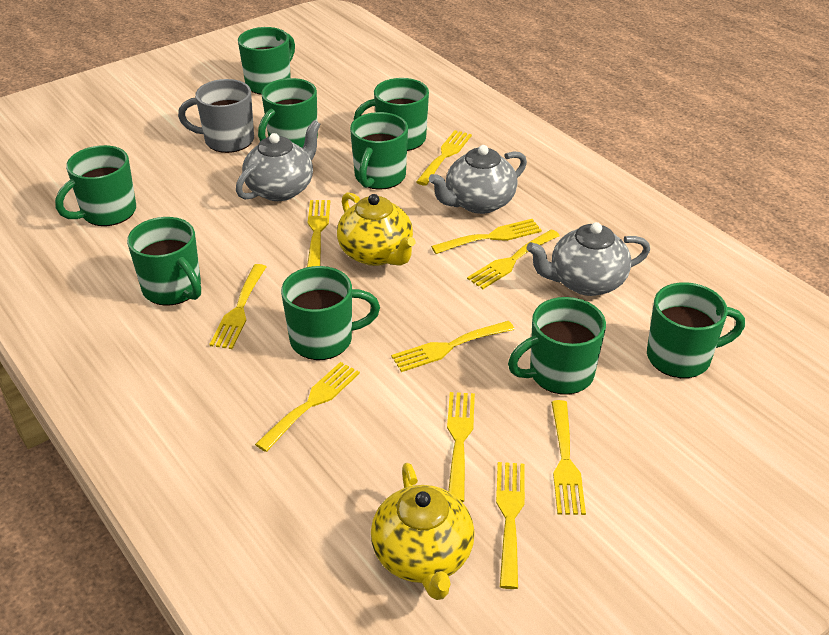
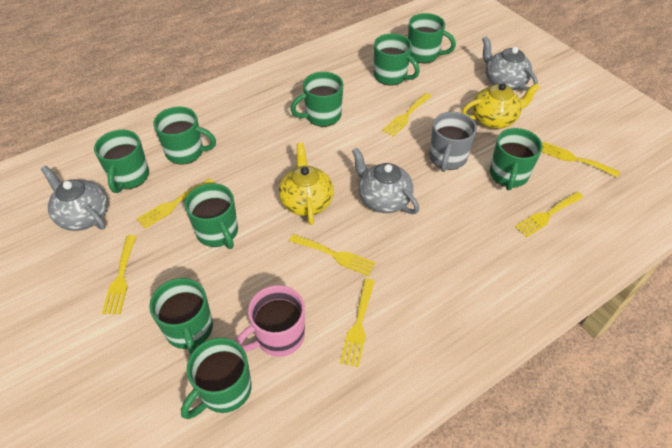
pink mug: none = 0 -> [236,285,305,357] = 1
yellow fork: [209,264,266,349] [255,362,360,452] [307,200,330,267] [391,321,515,372] [416,130,472,186] [431,219,542,254] [447,392,475,502] [467,230,560,289] [496,462,525,589] [551,400,586,515] = 10 -> [102,235,136,314] [137,178,214,228] [289,234,375,276] [340,279,375,367] [382,93,431,137] [515,192,584,237] [542,141,620,177] = 7

